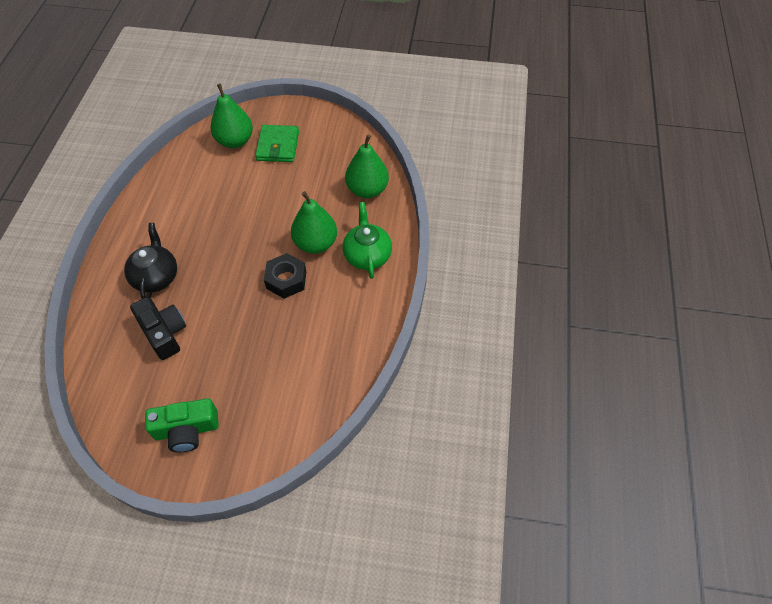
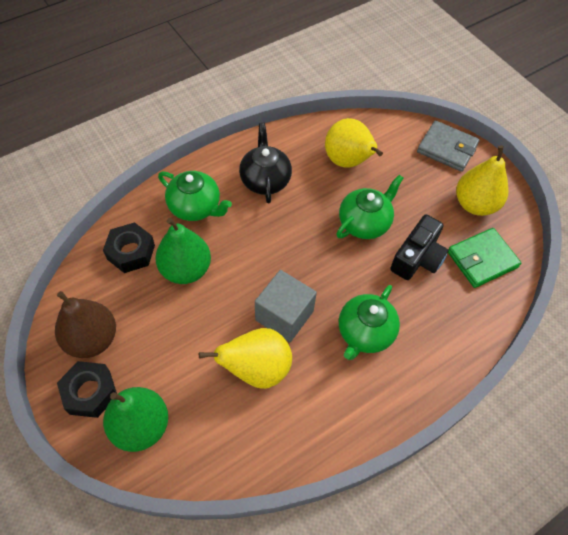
black nut: [264,253,306,299] = 1 -> [57,361,117,418] [103,222,155,273] = 2
brown pear: none = 0 -> [55,291,116,358] = 1
green camera: [145,398,219,452] = 1 -> none = 0
green pear: [211,84,253,148] [291,191,337,254] [345,135,389,198] = 3 -> [103,387,168,452] [155,218,211,284] = 2
green teapot: [343,202,392,279] = 1 -> [158,171,232,221] [336,175,403,239] [339,285,400,360] = 3
grey cube: none = 0 -> [255,270,317,342] = 1
grey wallet: none = 0 -> [417,120,480,172] = 1
yellow pear: none = 0 -> [199,328,292,389] [325,118,383,168] [456,145,508,216] = 3

